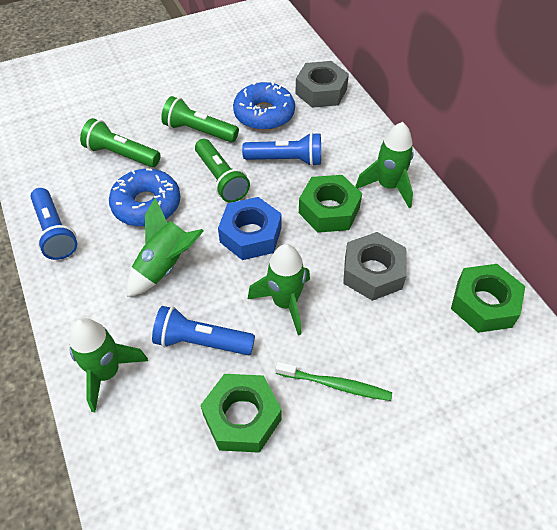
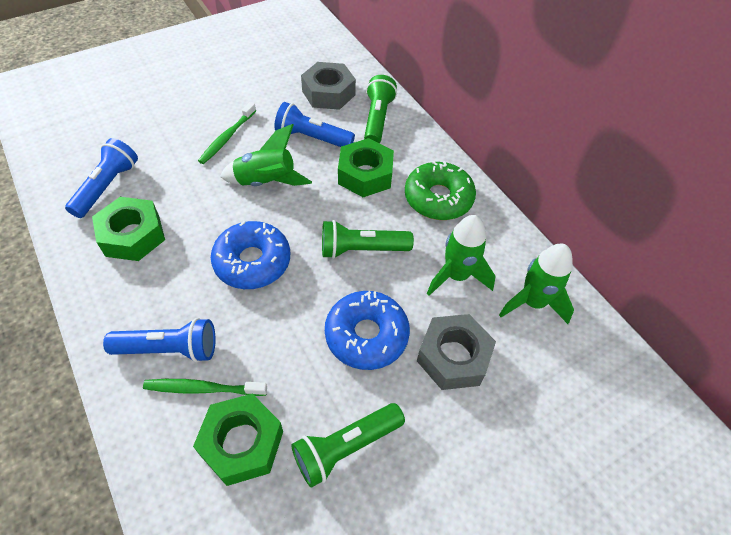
blue nut: [218,197,282,260] = 1 -> none = 0
green donut: none = 0 -> [405,161,476,220] = 1
green rocket: [69,318,148,412] [127,198,204,297] [248,244,310,335] [355,122,414,208] = 4 -> [220,124,312,186] [427,215,496,296] [499,243,574,324] = 3
green toothbrush: [276,362,392,401] = 1 -> [143,379,267,396] [198,102,256,164] = 2

